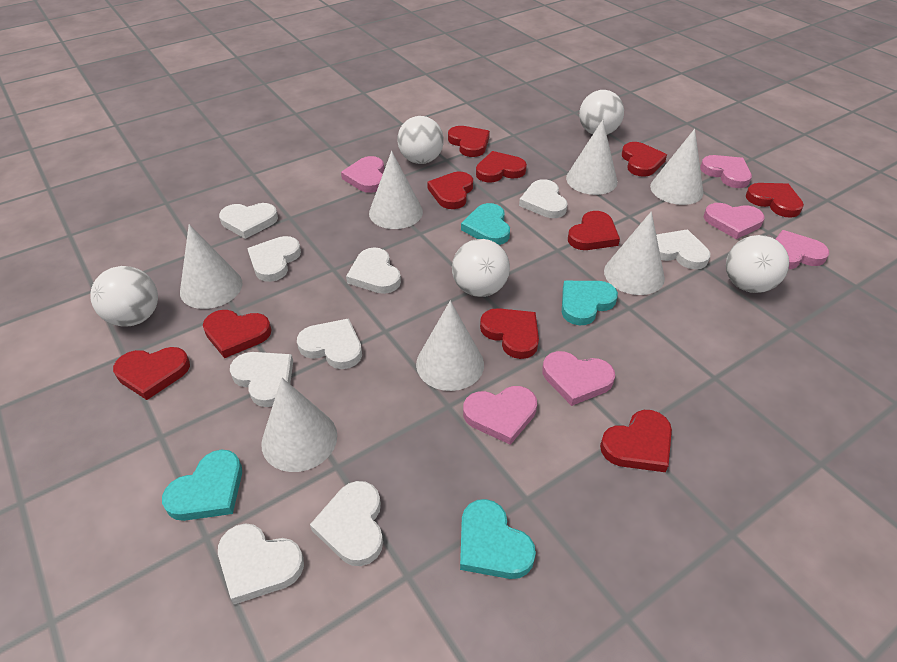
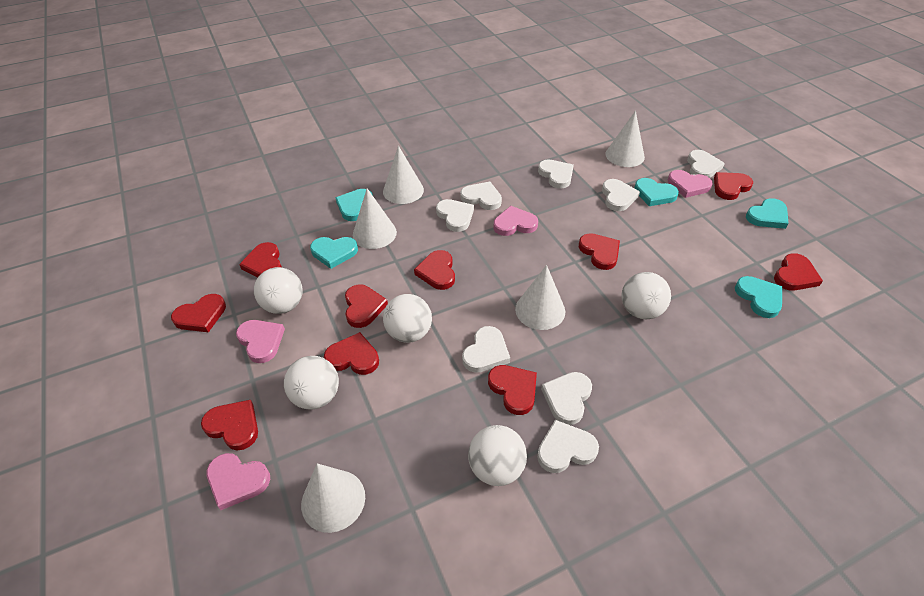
pink heart: [341,156,384,193] [463,386,537,445] [542,351,615,406] [700,155,752,188] [704,203,765,239] [776,230,829,269] = 6 -> [206,453,270,510] [236,320,285,363] [494,206,538,236] [668,170,713,198] = 4
turquoise heart: [162,449,242,521] [460,499,536,579] [461,203,510,245] [562,281,618,325] = 4 -> [310,237,358,269] [336,189,373,221] [634,178,679,206] [735,276,782,318] [746,198,789,229] = 5
white cone: [180,224,243,309] [261,378,337,472] [369,151,423,229] [416,301,484,391] [566,120,618,195] [604,211,665,295] [650,129,703,205] = 7 -> [301,463,365,533] [353,188,397,249] [383,146,424,204] [515,265,565,330] [605,111,645,167] = 5
white heart: [218,523,304,604] [219,203,278,239] [230,352,293,407] [247,236,301,282] [297,318,362,369] [310,481,383,566] [346,247,401,294] [519,179,568,218] [656,229,710,269] = 9 -> [436,199,474,232] [460,182,502,210] [462,326,510,373] [537,420,599,473] [538,160,574,189] [541,372,592,425] [602,179,640,211] [687,150,725,178] = 8

